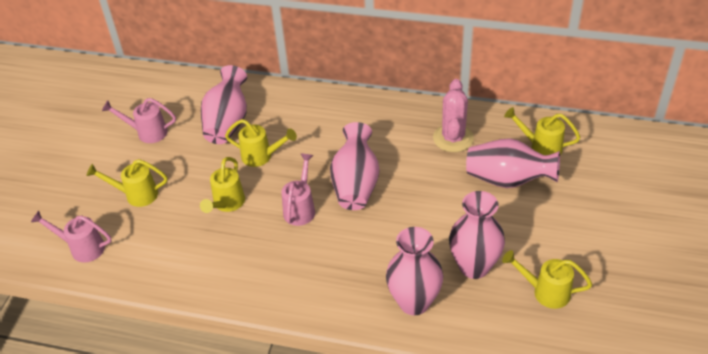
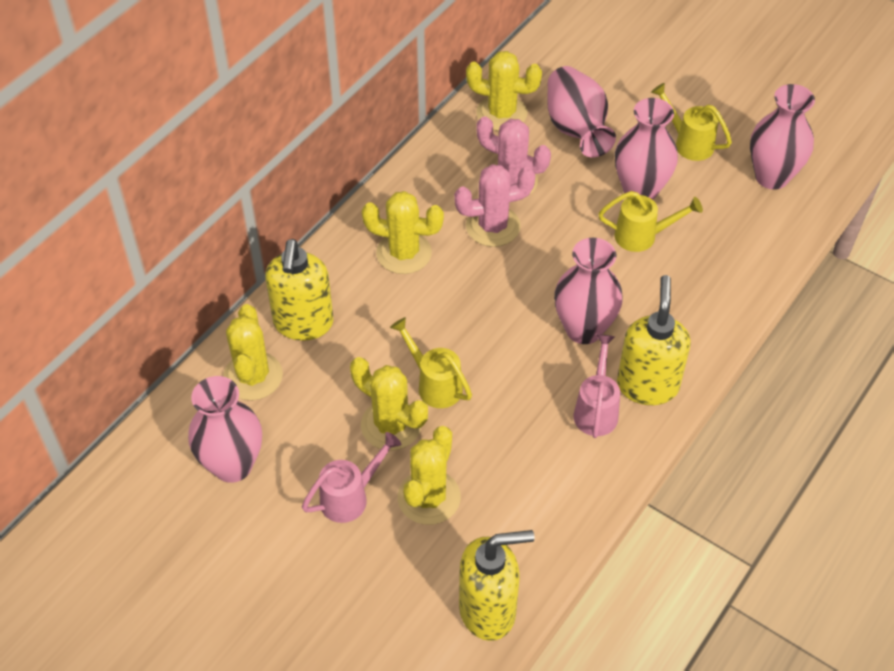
pink cactus: [433,79,474,152] = 1 -> [454,164,536,247] [476,116,551,196] = 2
pink watering can: [31,210,112,263] [102,98,176,143] [281,153,315,226] = 3 -> [302,432,401,523] [573,334,620,438] = 2
yellow cactus: none = 0 -> [223,304,283,400] [350,357,428,450] [362,191,444,274] [398,426,461,525] [466,51,542,131] = 5
yellow soap dispenser: none = 0 -> [265,239,333,341] [459,530,534,641] [617,275,691,405] = 3
yellow watering can: [86,159,167,207] [200,157,245,213] [225,119,297,167] [502,250,592,309] [504,107,581,155] = 5 -> [390,317,472,408] [598,191,703,252] [651,83,732,161] = 3

